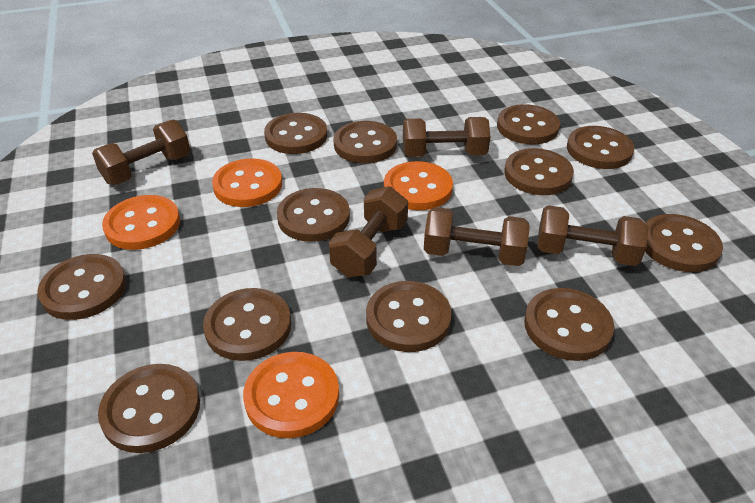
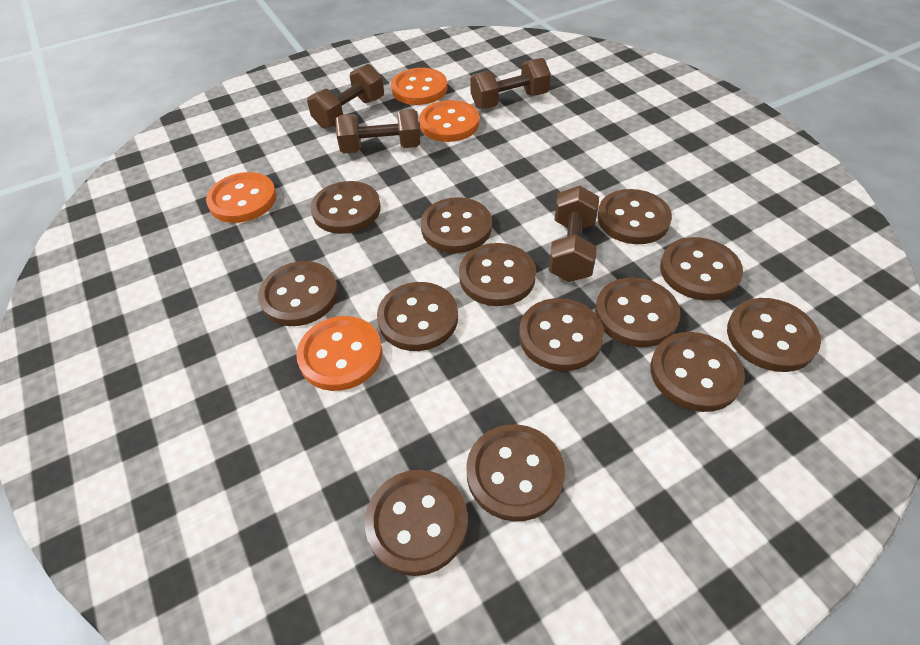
brown button: [37,254,126,320] [98,364,200,453] [203,288,291,361] [264,113,327,154] [277,188,350,242] [333,121,397,163] [366,281,452,352] [497,104,560,145] [504,148,574,195] [524,288,614,361] [567,126,635,169] [645,214,723,272] = 12 -> [258,261,338,326] [311,181,381,234] [365,470,468,576] [377,282,458,351] [421,197,492,253] [459,243,536,306] [466,424,565,522] [519,298,604,371] [595,278,680,347] [597,189,672,244] [650,332,745,412] [660,237,743,301] [727,298,821,372] = 13
brown dumbbell: [92,120,191,185] [329,186,408,277] [403,117,490,157] [424,207,530,266] [537,205,649,266] = 5 -> [307,64,384,129] [335,109,420,153] [470,58,551,109] [548,185,599,282] = 4

